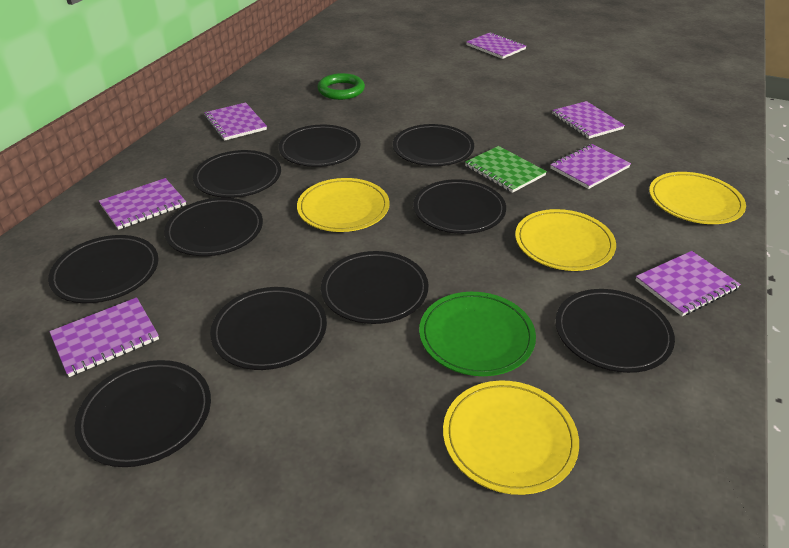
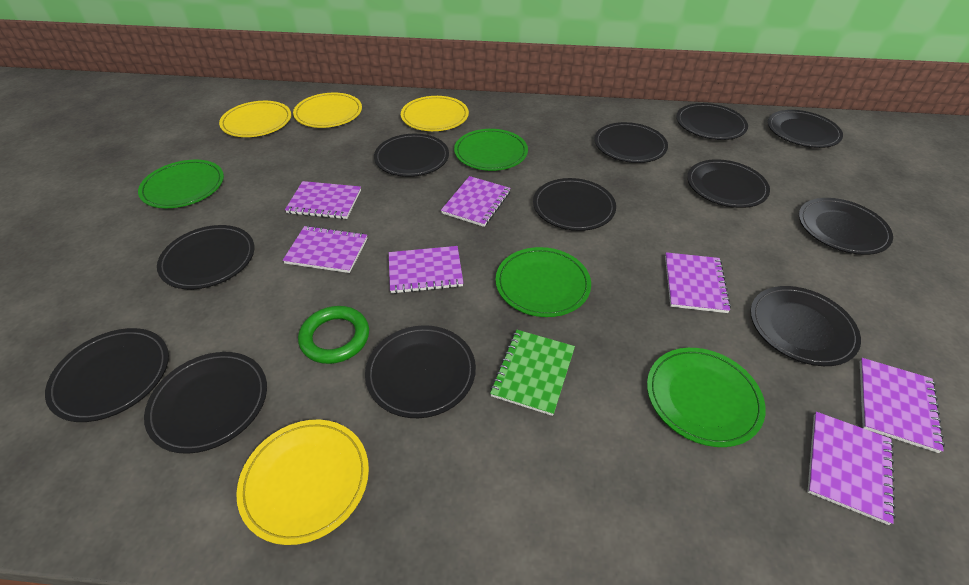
black plate: [48,235,159,303] [75,360,211,467] [164,198,263,256] [193,150,281,198] [210,287,327,370] [278,125,360,167] [321,251,428,324] [393,124,474,166] [413,179,506,234] [555,289,675,373] = 10 -> [45,328,169,422] [144,352,267,454] [157,225,254,289] [365,325,476,418] [374,134,449,177] [533,178,616,231] [594,122,668,163] [676,103,748,140] [687,159,770,208] [750,286,861,366] [767,110,843,148] [799,198,893,255] = 12
green plate: [419,292,536,376] = 1 -> [138,160,224,208] [454,129,528,171] [495,247,591,317] [647,348,766,447] = 4

